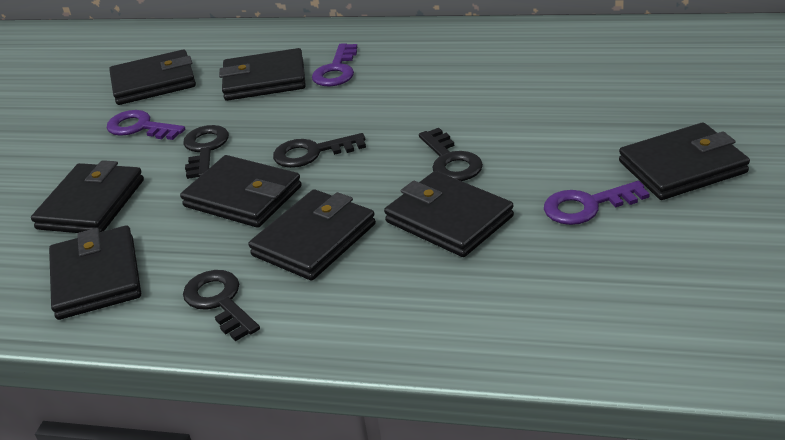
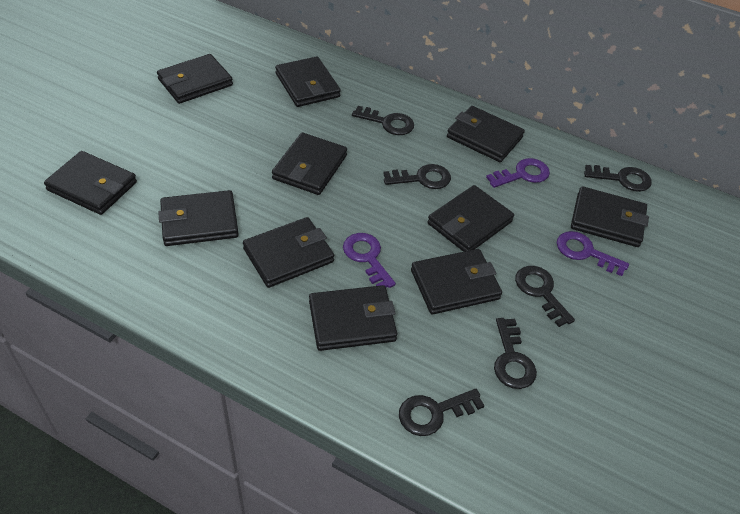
black key: [183,125,229,179] [183,270,260,341] [273,133,366,168] [419,128,483,181] = 4 -> [352,106,414,135] [383,164,451,189] [399,389,485,436] [494,318,537,389] [515,266,575,327] [584,165,652,192] = 6
black wallet: [31,160,144,233] [49,225,141,320] [109,50,196,105] [180,155,302,228] [219,48,306,101] [248,189,376,280] [384,171,514,257] [619,122,750,200] = 8 -> [44,151,137,215] [157,54,233,104] [158,190,239,246] [243,217,334,288] [272,133,347,195] [275,56,341,107] [309,285,397,351] [411,249,502,314] [428,185,514,252] [447,106,525,162] [571,186,649,247] = 11

